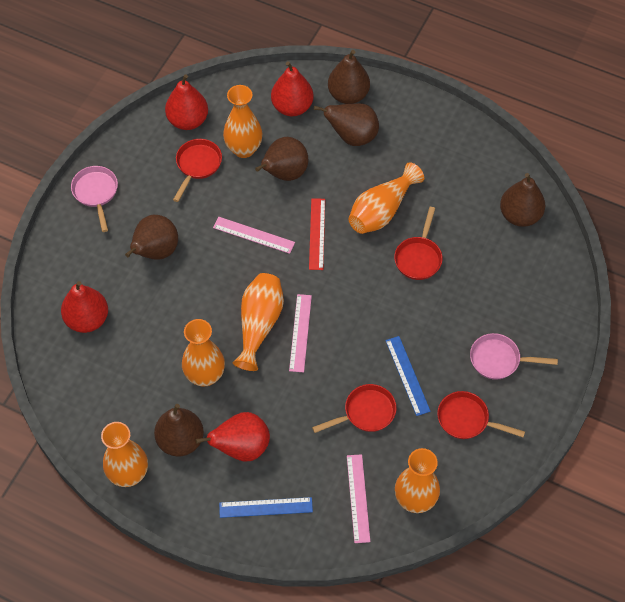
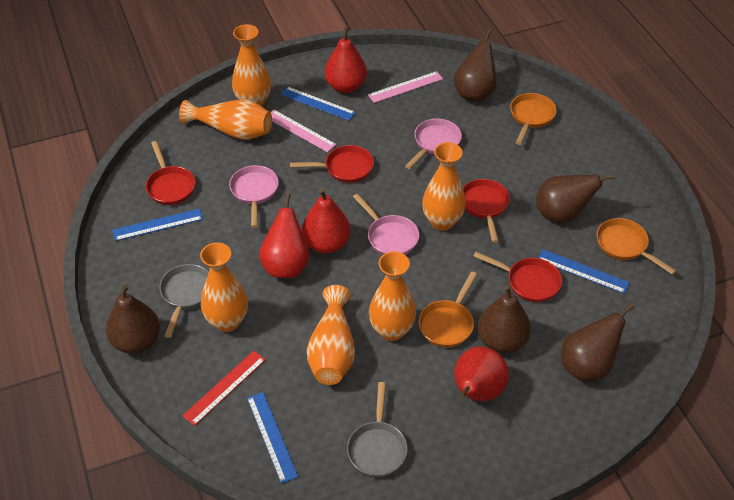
blue ruler: [219,497,313,518] [385,336,431,416] = 2 -> [112,209,203,241] [247,392,298,484] [280,86,356,121] [538,249,630,294] = 4
brown pear: [125,215,178,260] [154,404,204,457] [255,137,308,181] [314,103,379,146] [328,50,370,104] [500,173,545,227] = 6 -> [106,284,160,354] [454,29,497,102] [477,286,531,353] [536,174,615,223] [561,303,634,382] = 5
grey pan: none = 0 -> [159,264,209,338] [347,382,408,477] = 2
orange pan: none = 0 -> [419,271,477,348] [510,93,557,145] [596,218,676,275] = 3
pink pan: [71,166,118,232] [470,333,558,380] = 2 -> [229,165,279,228] [353,193,419,255] [405,119,462,169] = 3
pink ruler: [213,217,295,254] [289,294,312,372] [347,454,370,543] = 3 -> [270,110,336,152] [368,71,443,103] = 2

